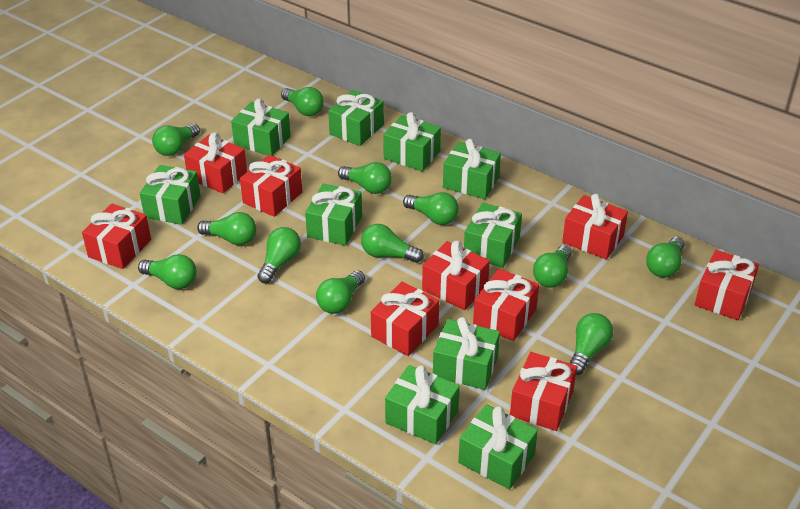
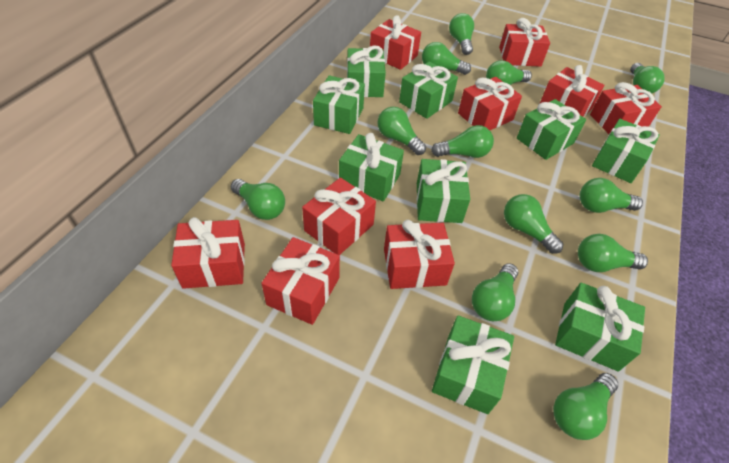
green gift: [140,165,201,225] [231,99,291,156] [305,183,362,246] [328,90,384,146] [383,112,441,171] [385,365,460,444] [433,317,500,390] [443,139,501,199] [458,404,538,490] [464,203,522,268] = 10 -> [313,75,365,134] [339,133,404,201] [347,45,386,97] [399,62,458,119] [417,159,470,223] [432,315,514,414] [517,99,586,160] [555,283,645,371] [592,119,660,183] = 9

